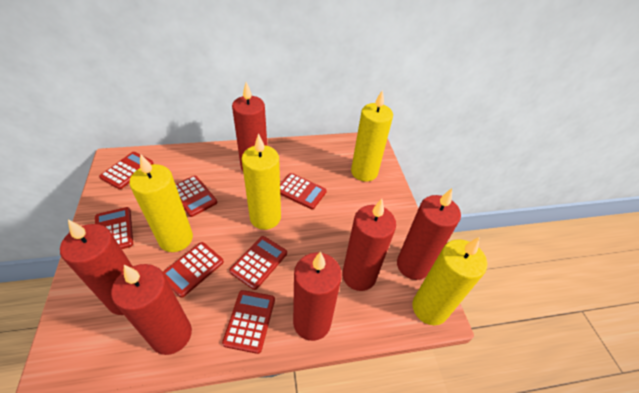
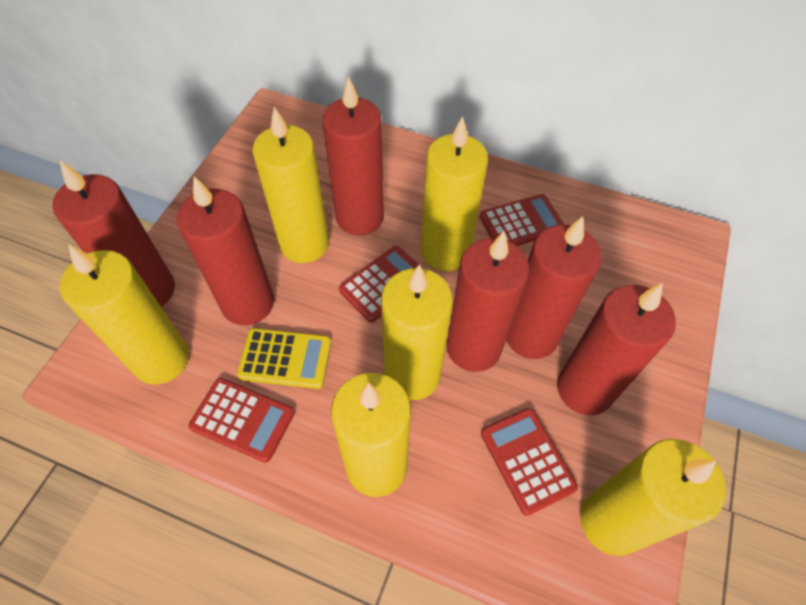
red calculator: [95,207,133,249] [99,152,154,189] [163,242,224,298] [176,175,217,217] [222,290,275,354] [229,236,287,290] [280,173,327,209] = 7 -> [189,378,295,463] [339,246,423,322] [480,194,564,246] [481,408,578,516] = 4
yellow calculator: none = 0 -> [237,328,331,389] = 1
yellow candle: [129,154,193,252] [242,133,281,230] [351,90,393,181] [412,237,487,325] = 4 -> [60,244,189,384] [253,107,329,263] [331,373,411,497] [381,264,453,400] [421,116,488,271] [580,439,726,556] = 6

